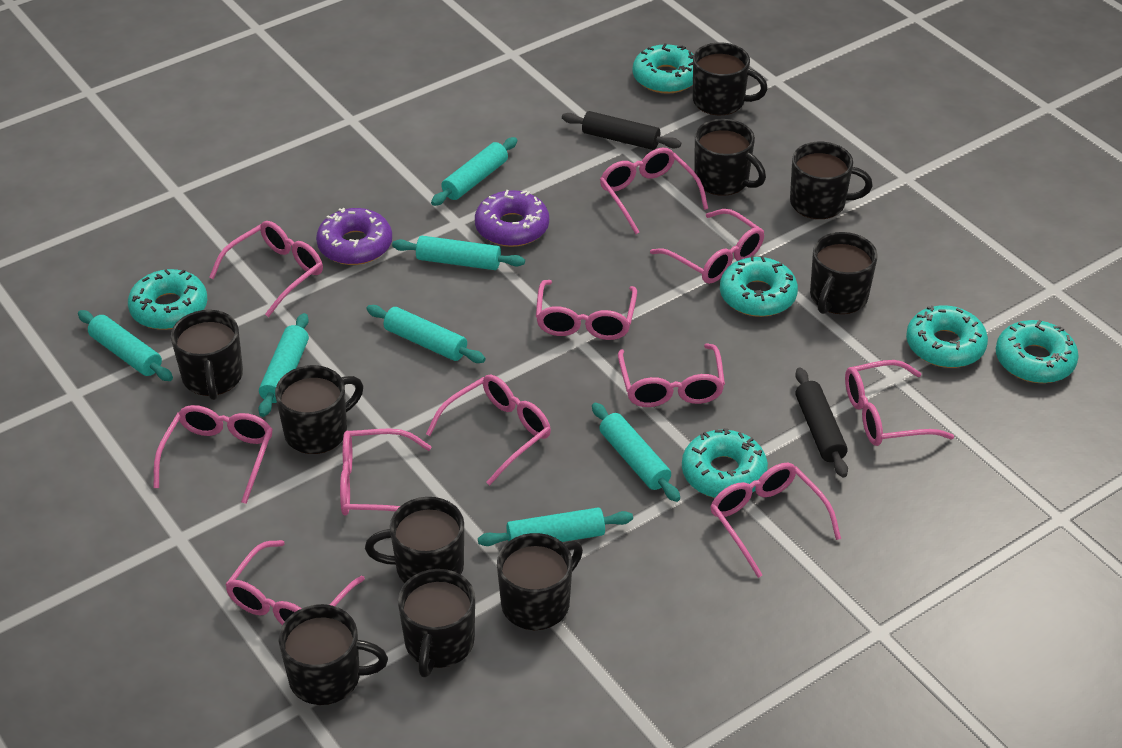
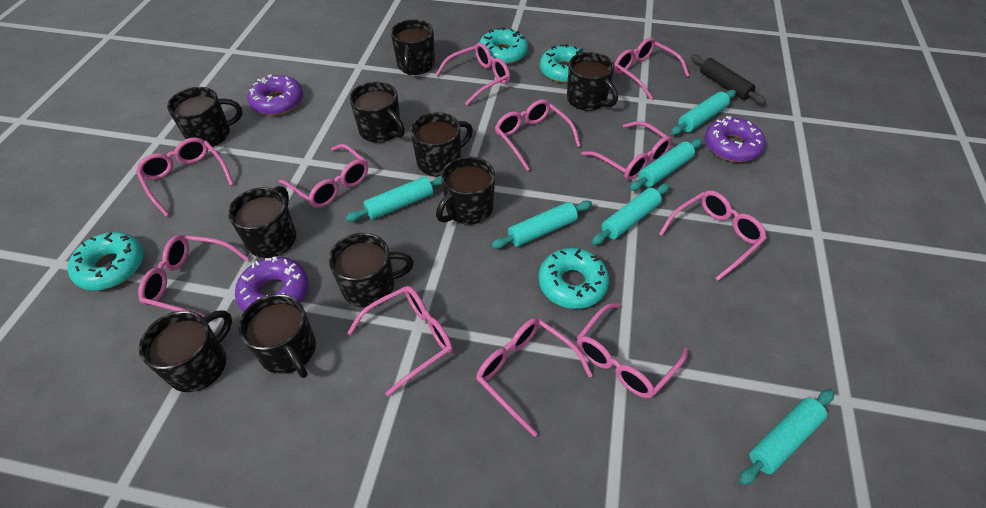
black rolling pin: [562,111,681,150] [795,368,848,477] = 2 -> [691,55,766,104] = 1
purple donut: [316,208,392,265] [475,190,549,247] = 2 -> [235,256,309,312] [247,74,303,115] [705,116,766,162] = 3
turquoise donut: [128,269,207,330] [633,43,694,94] [682,428,768,498] [720,256,798,317] [906,305,988,368] [996,320,1079,383] = 6 -> [67,232,144,290] [479,27,528,64] [538,248,609,309] [540,44,584,83] = 4
turquoise rolling pin: [78,310,173,381] [258,313,309,417] [366,305,486,363] [392,236,525,270] [431,137,517,206] [478,508,633,546] [592,403,680,502] = 7 -> [346,175,442,222] [491,200,592,249] [592,184,669,245] [629,139,702,191] [671,90,736,135] [739,389,834,485] = 6

